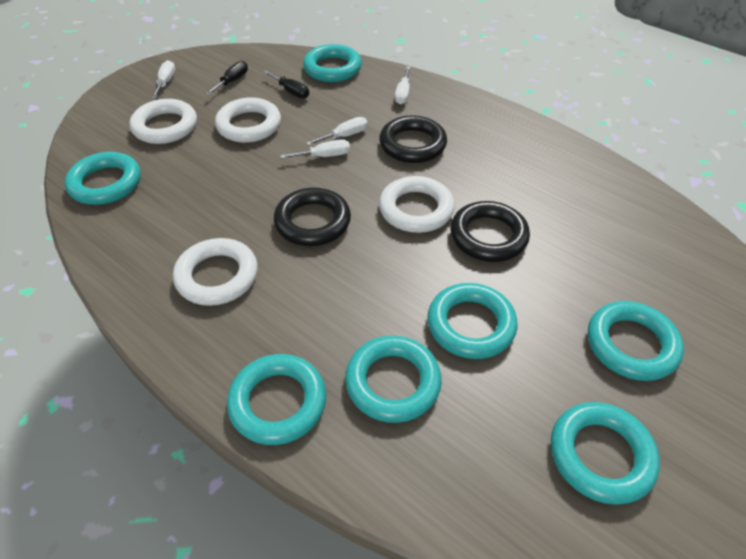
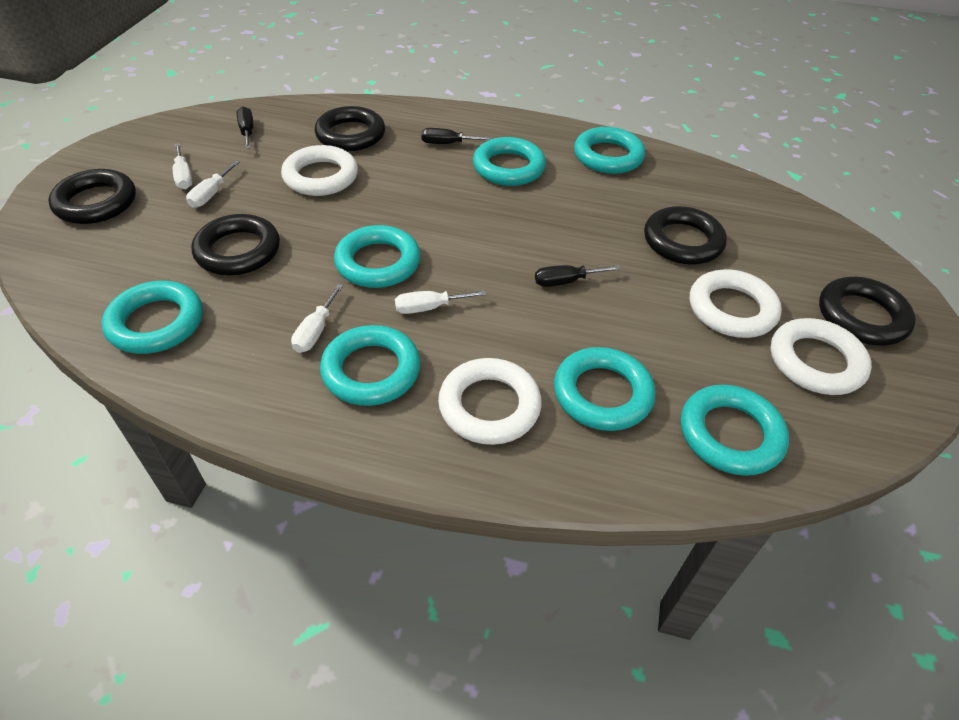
black ring: [274,188,351,246] [379,115,447,163] [451,201,530,262] = 3 -> [48,169,136,224] [191,214,280,276] [315,106,385,151] [644,206,727,265] [819,277,916,346] = 5
black screwdriver: [205,61,248,95] [263,70,309,98] = 2 -> [237,106,253,149] [421,128,493,144] [535,265,621,287] = 3

